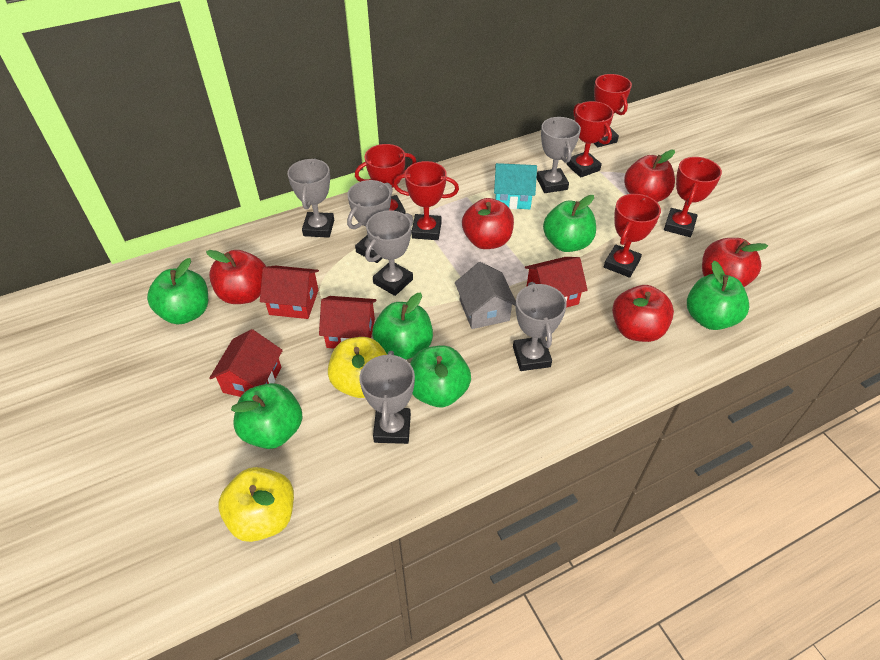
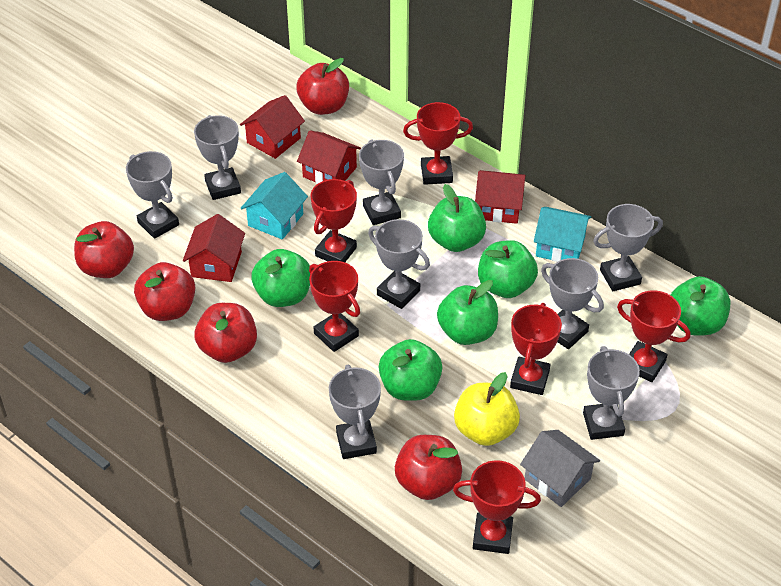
grey trophy: [287,159,334,238] [347,180,393,263] [359,351,415,444] [365,210,413,296] [513,282,567,371] [536,117,581,193] = 6 -> [126,151,179,239] [194,115,241,200] [329,365,381,459] [359,139,404,225] [368,219,430,309] [541,258,604,349] [583,346,640,440] [593,204,663,291] = 8
turquoise house: [494,163,537,209] = 1 -> [241,172,308,240] [534,207,591,262] = 2
yellow apple: [218,467,294,542] [328,337,387,398] = 2 -> [454,372,520,446] = 1

